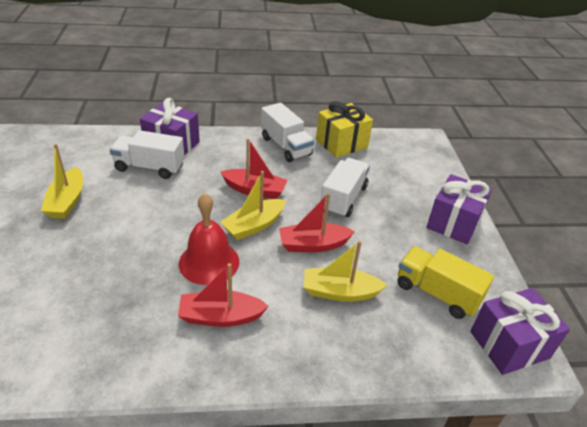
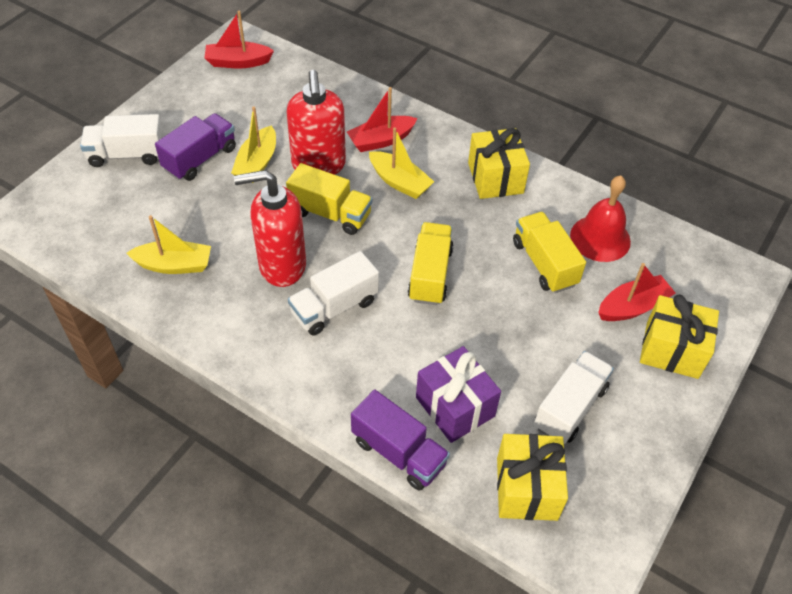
purple gift: [140,98,200,155] [426,174,492,244] [470,288,570,375] = 3 -> [416,346,501,443] = 1
purple truck: none = 0 -> [155,113,236,181] [351,390,450,491] = 2
red soap dispenser: none = 0 -> [234,170,306,287] [287,70,346,175] = 2
yellow gift: [316,101,373,158] = 1 -> [468,128,530,199] [497,434,568,521] [640,295,719,379] = 3
yellow truck: [397,246,494,319] = 1 -> [286,163,372,235] [408,222,454,305] [513,212,586,293] = 3

